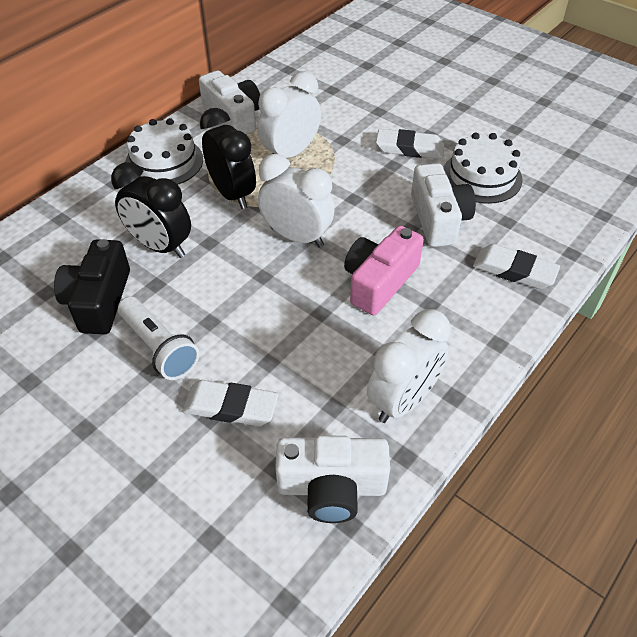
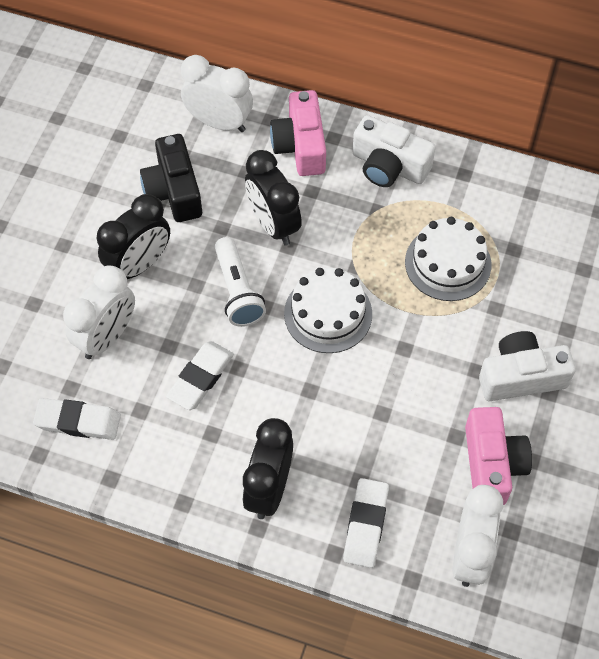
black clock: [111,162,191,258] [200,108,256,209] = 2 -> [96,194,170,279] [242,418,293,519] [245,150,302,246] = 3
pink camera: [344,226,424,315] = 1 -> [270,90,326,176] [465,407,532,505] = 2
white camera: [199,70,260,135] [275,435,390,523] [411,163,476,247] = 3 -> [353,115,436,187] [479,331,576,401] = 2

